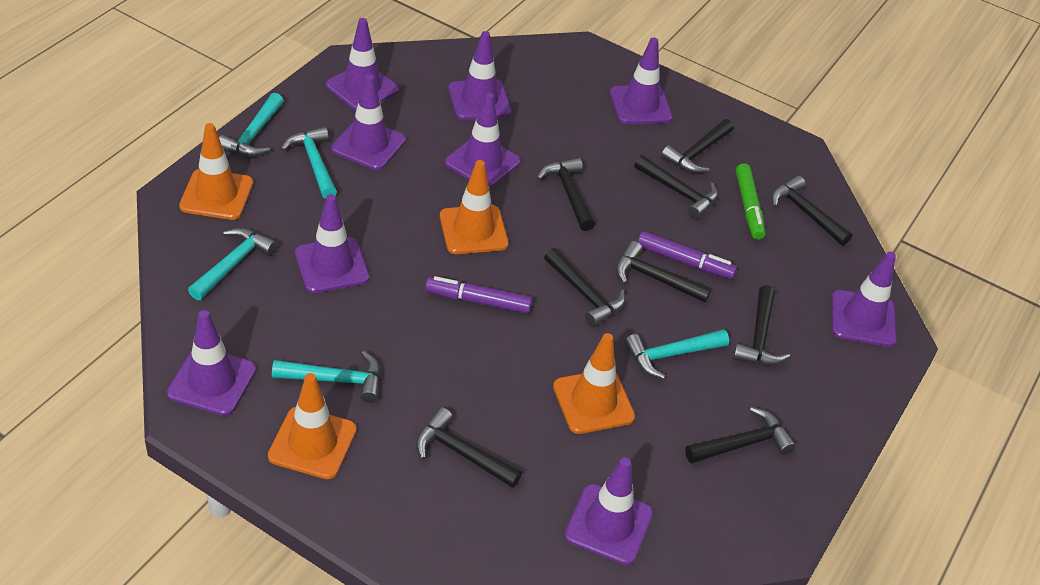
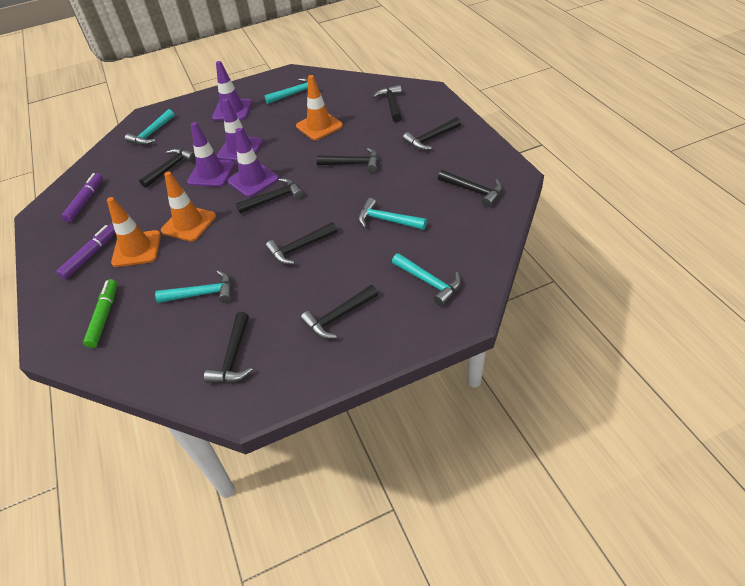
orange traffic cone: [179,123,253,220] [268,373,357,479] [440,160,509,254] [553,333,635,434] = 4 -> [107,197,161,267] [161,171,216,242] [296,75,343,140] = 3
purple traffic cone: [167,310,256,416] [295,194,369,293] [326,18,399,110] [331,74,406,170] [445,93,521,188] [448,31,511,120] [565,458,653,565] [610,37,672,124] [832,252,897,347] = 9 -> [187,122,235,187] [212,61,252,121] [216,98,263,161] [227,128,279,197] = 4

